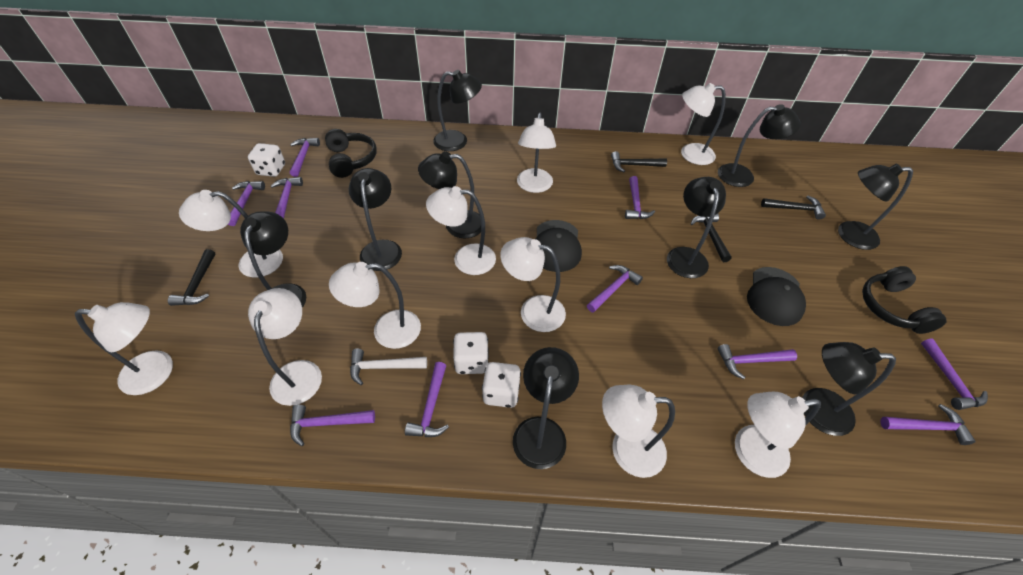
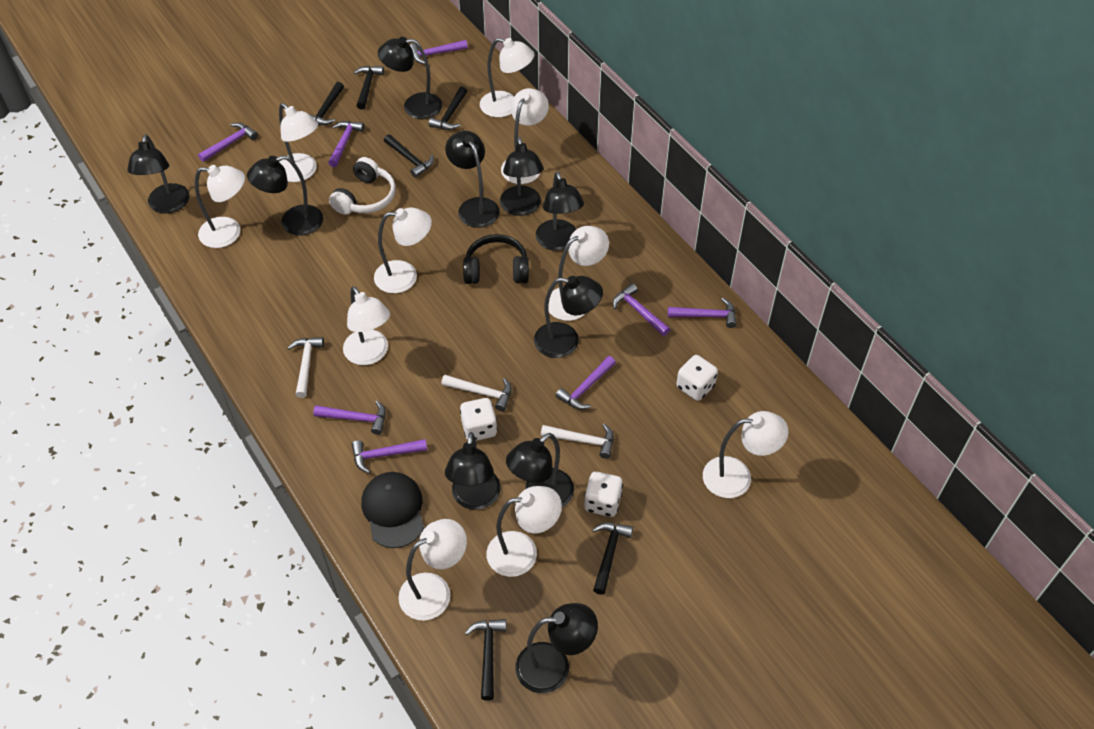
black cap: [536,220,582,272] [747,267,806,326] = 2 -> [361,472,424,548] = 1
black hammer: [168,249,215,306] [611,151,667,172] [690,213,732,262] [761,196,826,220] = 4 -> [309,82,344,125] [353,66,384,110] [384,134,434,178] [429,86,467,130] [465,619,506,700] [592,523,633,595] = 6
black headphones: [325,129,377,178] [862,266,947,334] = 2 -> [463,234,529,284] = 1
black lamp: [240,211,306,308] [349,168,402,271] [418,151,481,238] [433,70,482,151] [513,347,579,469] [667,177,726,278] [718,104,801,187] [802,342,896,436] [838,164,913,250] = 9 -> [127,134,189,214] [247,155,323,236] [378,37,442,119] [445,131,500,228] [445,432,501,510] [500,137,544,216] [506,433,574,507] [515,603,598,693] [534,276,603,358] [536,172,584,251] = 10
purple hammer: [228,181,265,226] [271,177,303,219] [290,138,320,177] [290,405,375,446] [405,362,449,437] [587,265,643,313] [625,176,655,219] [718,344,797,379] [881,404,976,445] [921,338,988,410] = 10 -> [198,123,258,162] [313,401,386,435] [328,121,364,167] [352,439,427,473] [410,40,468,64] [555,356,616,410] [613,283,670,336] [668,298,737,328] = 8
white hammer: [350,349,427,385] = 1 -> [287,337,324,398] [441,375,512,411] [541,423,614,459] = 3
white headphones: none = 0 -> [329,157,396,215] = 1

